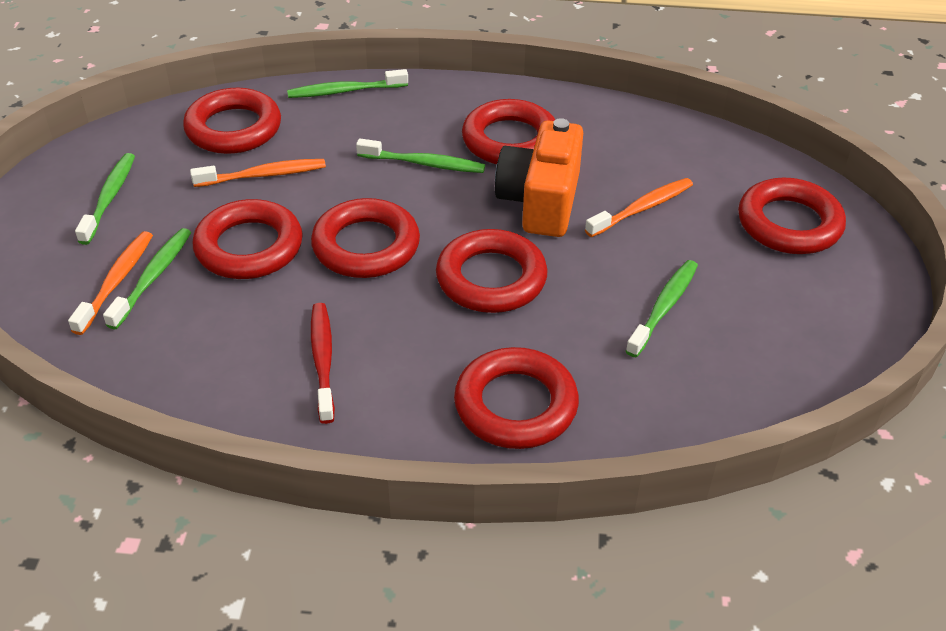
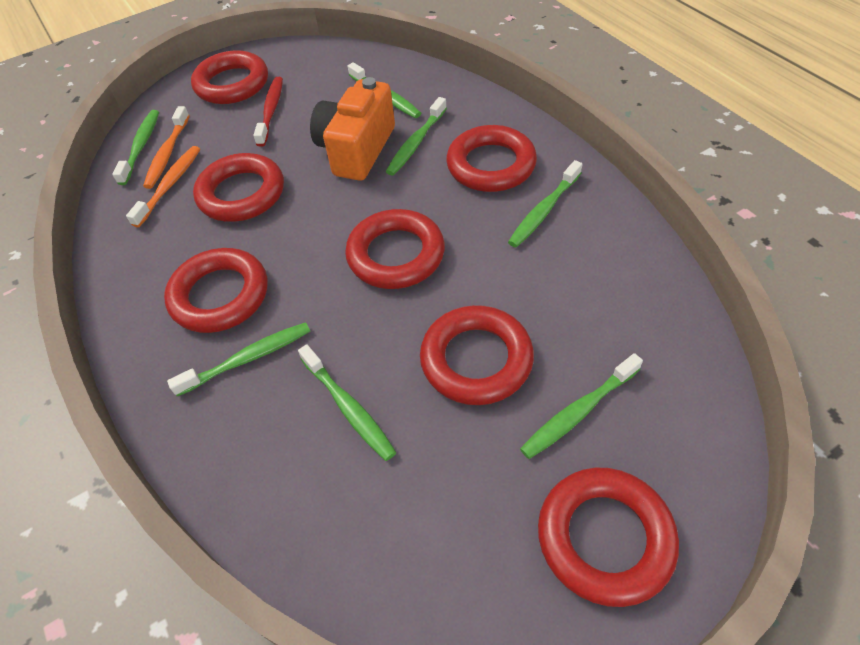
green toothbrush: [75,153,135,245] [103,228,191,329] [287,69,408,98] [356,139,485,173] [625,260,698,357] = 5 -> [112,110,159,185] [167,322,310,397] [298,344,396,461] [348,62,421,118] [385,97,447,176] [508,160,583,248] [520,353,643,459] = 7
orange toothbrush: [68,231,153,335] [190,159,326,187] [585,178,693,237] = 3 -> [126,146,200,227] [143,106,190,189] = 2

